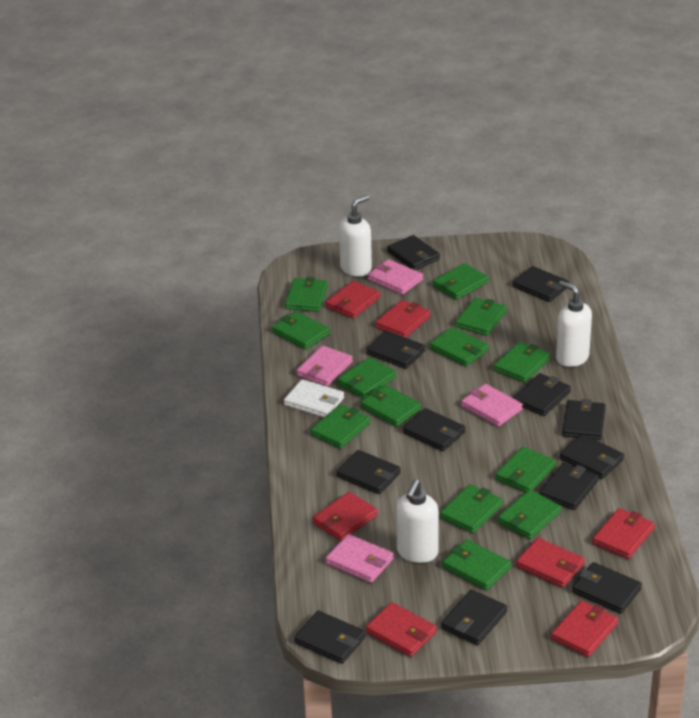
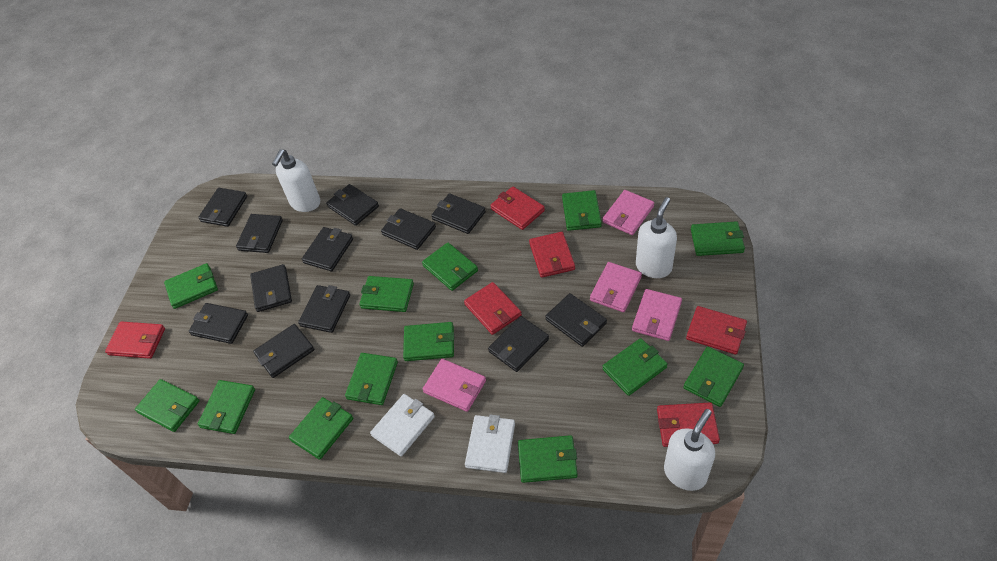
red wallet: [312,492,378,541] [326,281,380,318] [366,602,437,657] [376,300,430,338] [516,538,585,588] [551,600,618,657] [593,508,655,559] = 7 -> [105,321,165,359] [464,282,522,335] [490,186,545,230] [529,232,575,278] [657,402,720,447] [686,306,747,355] = 6
white wallet: [284,379,344,417] = 1 -> [370,394,435,457] [465,415,515,473] = 2

